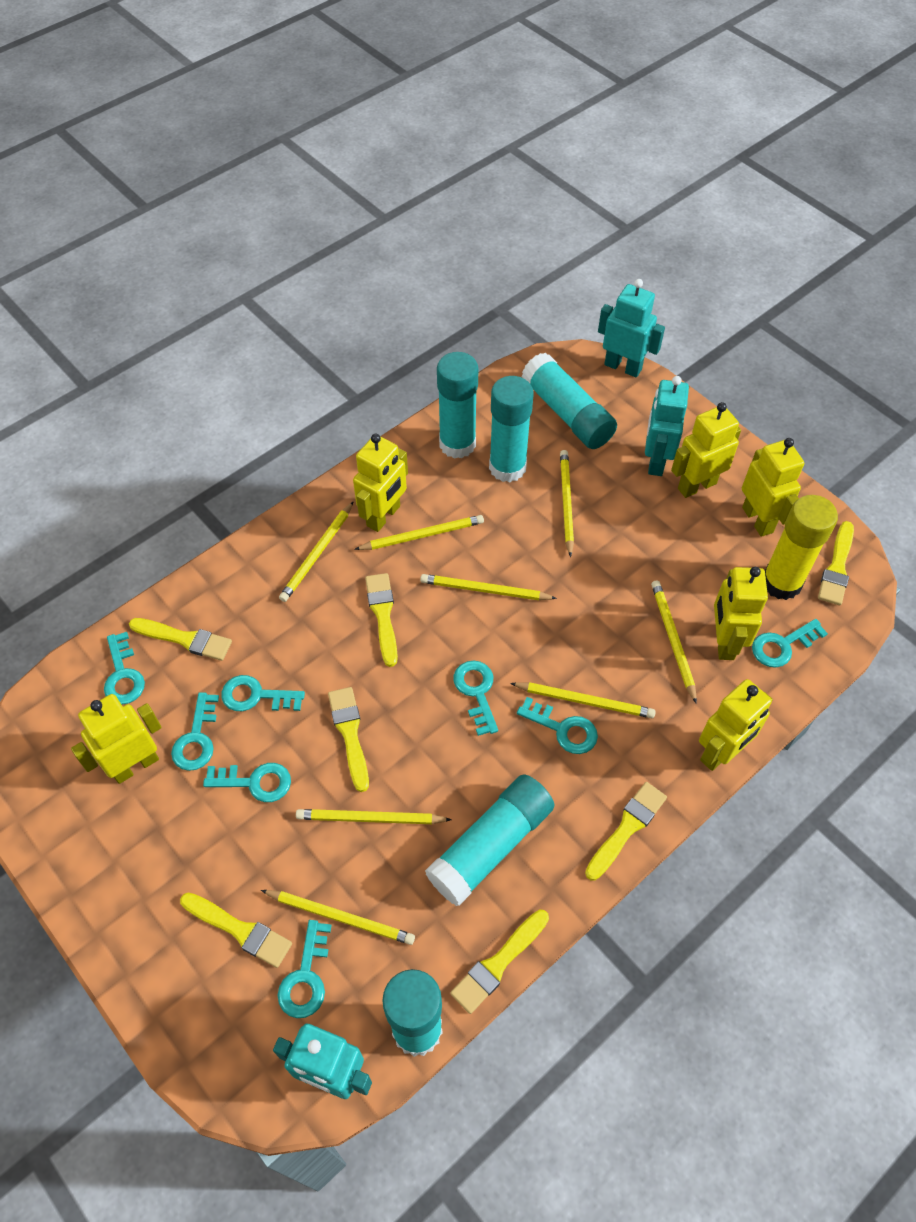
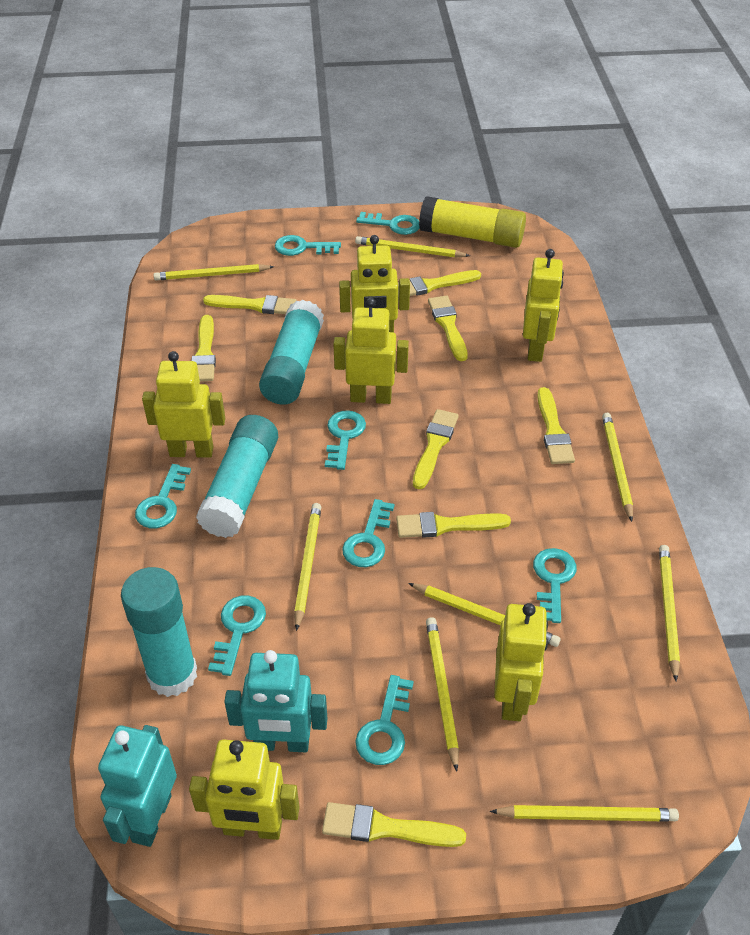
turquoise glue stick: [382,969,443,1057] [425,774,554,906] [437,352,478,459] [489,376,534,482] [521,353,617,449] = 5 -> [121,567,197,697] [196,415,278,538] [259,300,324,405] = 3
turquoise robot: [273,1024,372,1099] [598,279,665,377] [645,376,689,476] = 3 -> [98,725,177,847] [224,650,327,752] = 2
yellow brush: [129,618,232,661] [180,893,292,968] [328,687,369,792] [365,573,398,667] [450,910,549,1014] [585,782,667,880] [818,521,854,605] = 7 -> [191,315,216,381] [203,295,296,314] [322,802,466,847] [396,512,511,538] [398,270,481,298] [413,409,459,489] [428,296,468,361] [537,387,575,464] = 8

